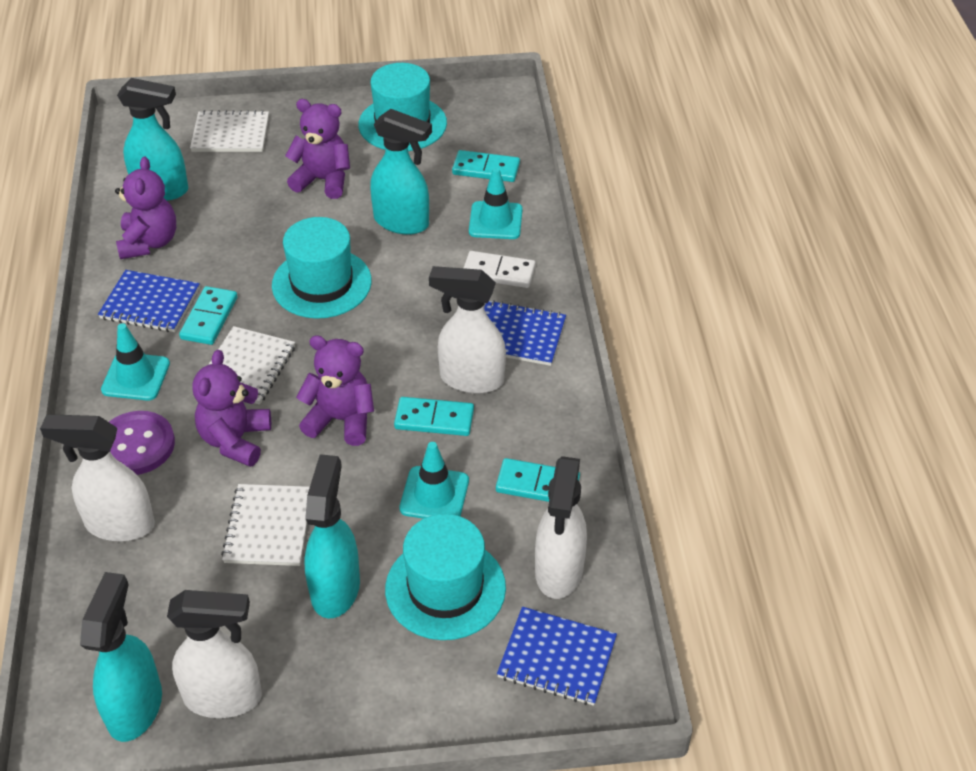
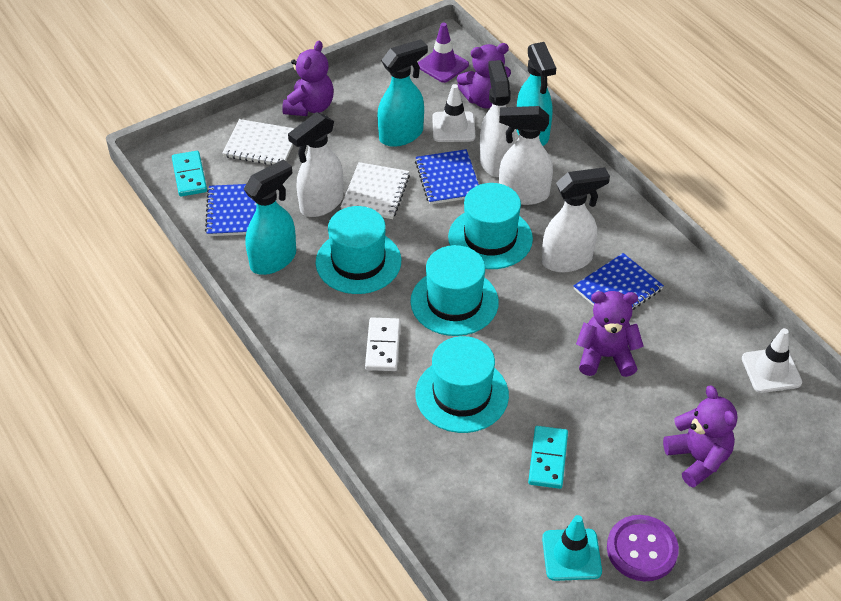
purple traffic cone: none = 0 -> [418,23,469,83] = 1
turquoise domino: [179,286,237,345] [394,397,474,436] [452,150,520,182] [496,458,580,502] = 4 -> [172,151,207,197] [528,426,568,489] = 2
turquoise hat: [272,217,372,319] [358,63,447,151] [385,514,506,640] = 3 -> [316,206,401,294] [410,245,499,336] [415,336,509,433] [448,183,533,269] = 4
turquoise spray bottle: [80,572,162,742] [117,78,188,200] [305,454,360,618] [370,109,432,235] = 4 -> [244,159,296,275] [377,39,428,147] [516,42,556,146] = 3
turquoise traffic cone: [101,323,170,401] [400,442,469,519] [469,168,523,239] = 3 -> [542,515,602,581] = 1
white notebook: [190,110,269,152] [208,326,295,405] [221,484,310,566] = 3 -> [222,119,295,165] [341,162,410,219] = 2
white traffic cone: none = 0 -> [432,84,475,142] [742,328,802,393] = 2

